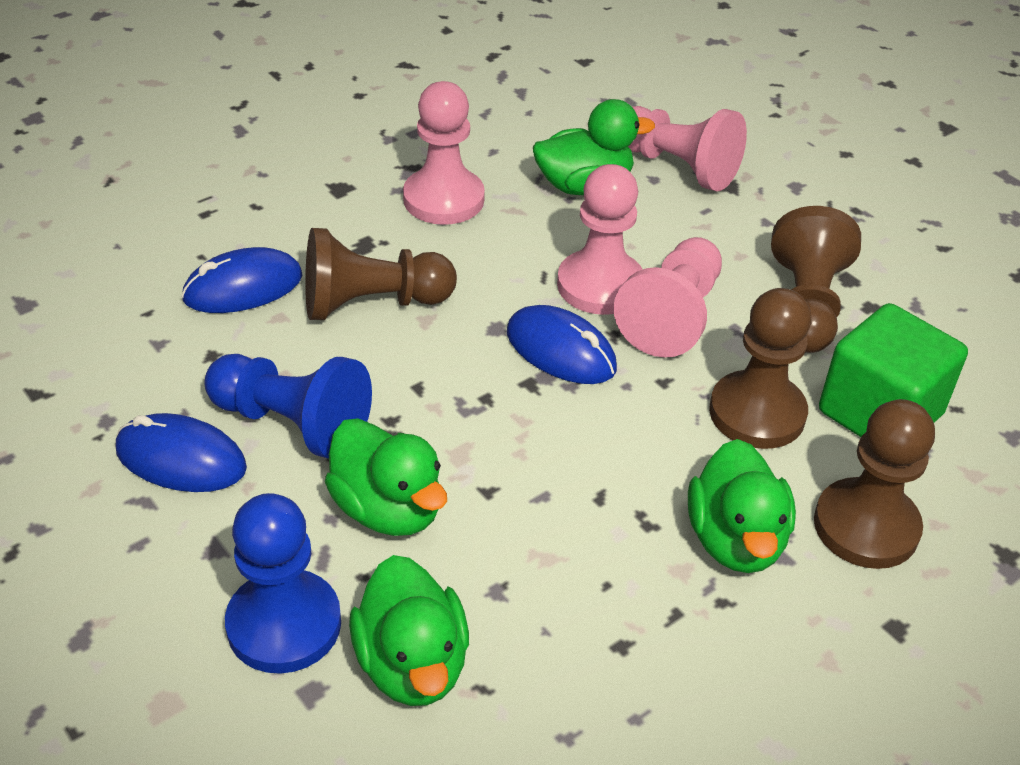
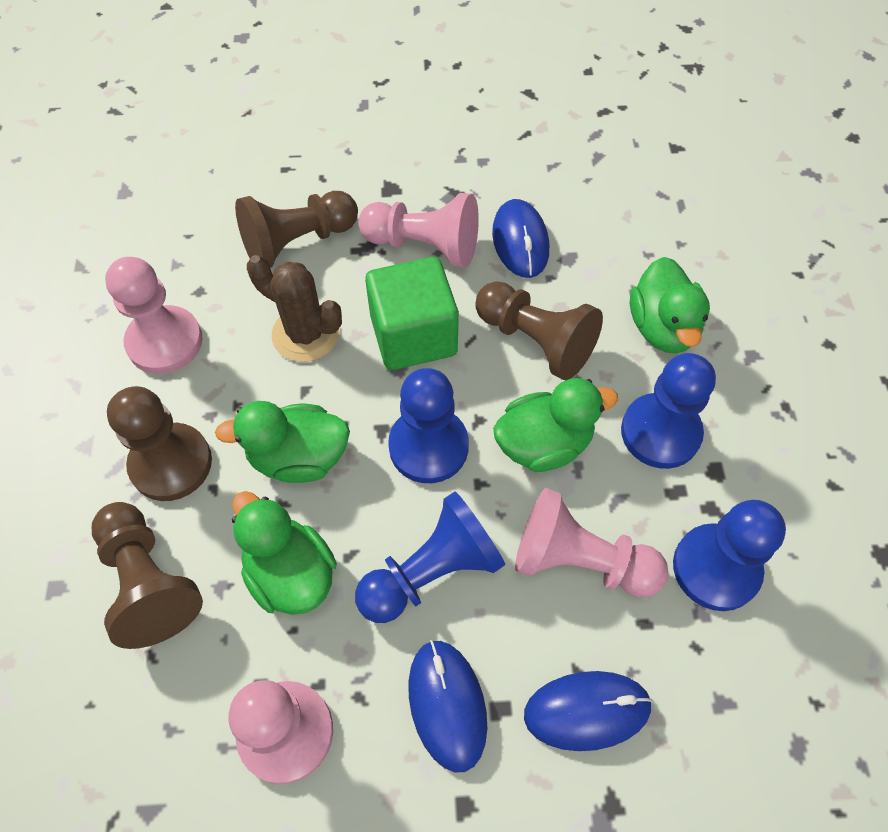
blue pawn: [205,354,372,459] [225,493,341,674] = 2 -> [355,491,505,623] [388,368,469,483] [621,353,716,469] [673,500,786,611] = 4
brown cactus: none = 0 -> [247,255,342,362] = 1

